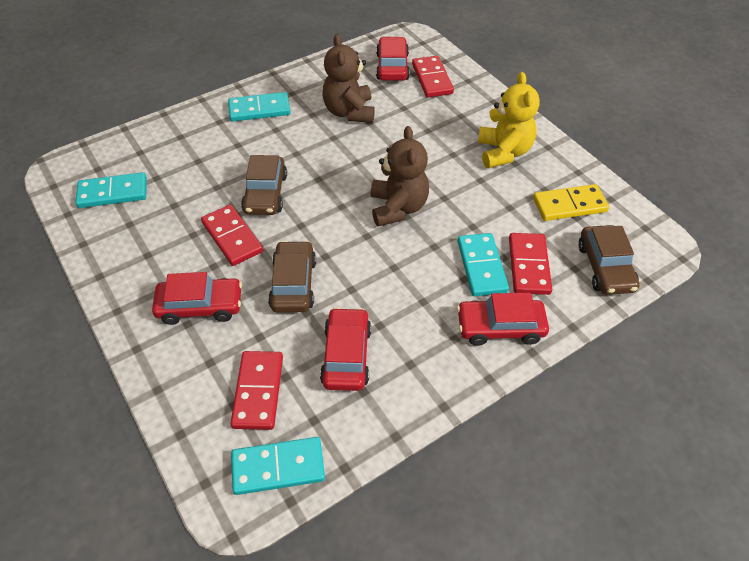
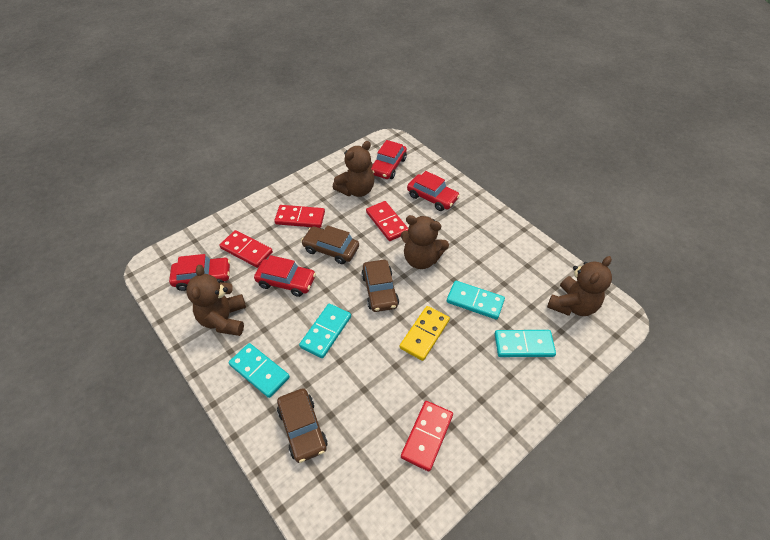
brown teddy bear: [322,34,375,123] [371,126,429,226] = 2 -> [186,265,246,336] [332,141,375,197] [401,215,449,269] [547,256,612,316] = 4
yellow teddy bear: [478,72,540,168] = 1 -> none = 0

